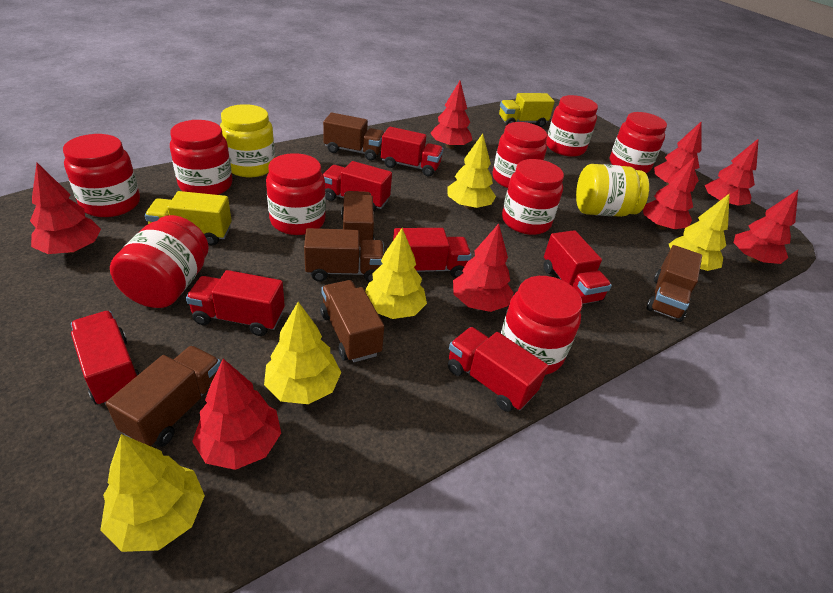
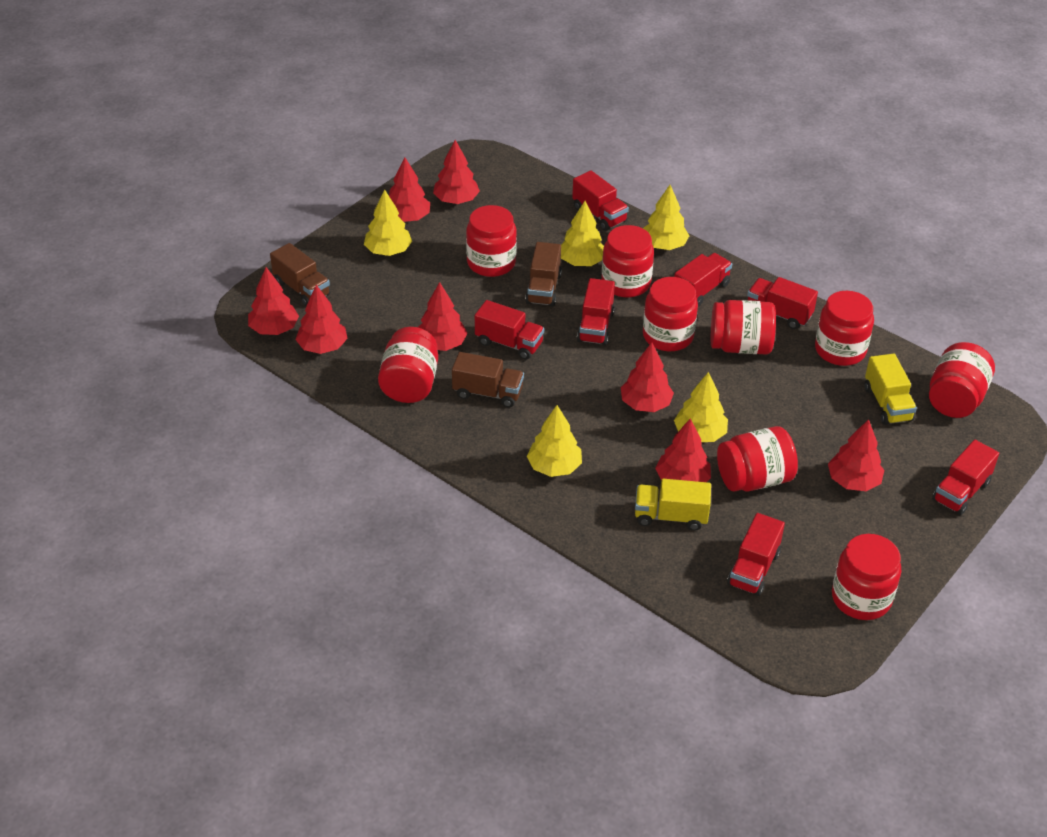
brown truck: [106,346,221,447] [304,228,384,282] [320,280,384,362] [323,113,385,161] [341,191,375,250] [647,245,702,322] = 6 -> [270,243,331,306] [452,352,524,407] [525,242,562,306] = 3
yellow jar: [220,104,275,177] [576,164,649,217] = 2 -> none = 0

